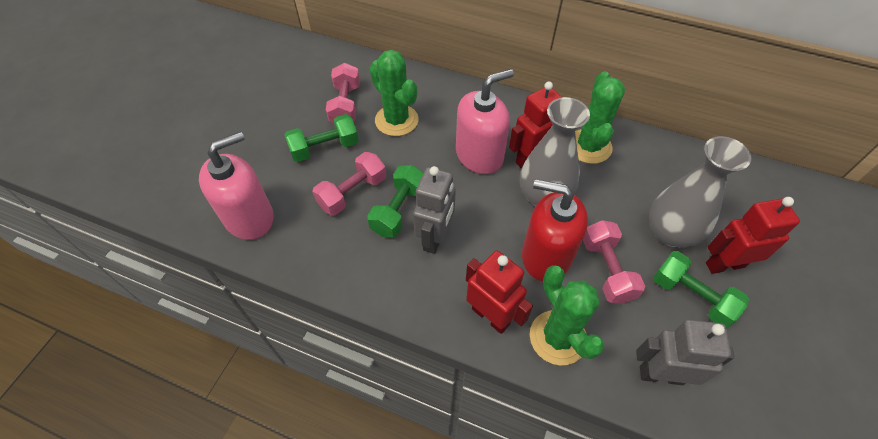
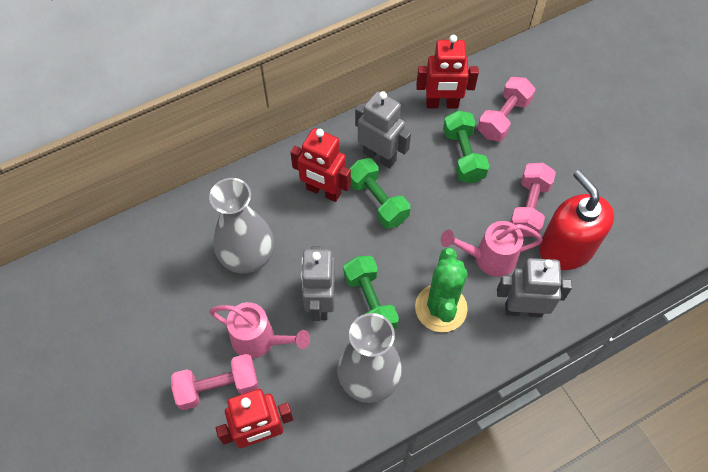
green cactus: [370,50,419,136] [530,265,605,365] [575,71,625,164] = 3 -> [415,248,468,332] = 1
grey robot: [413,166,456,254] [636,320,734,385] = 2 -> [301,246,335,321] [355,91,411,169] [497,258,572,317] = 3
pink soap dispenser: [199,131,274,240] [456,69,514,174] = 2 -> none = 0
pink watering can: none = 0 -> [209,302,310,359] [441,221,543,277] = 2

